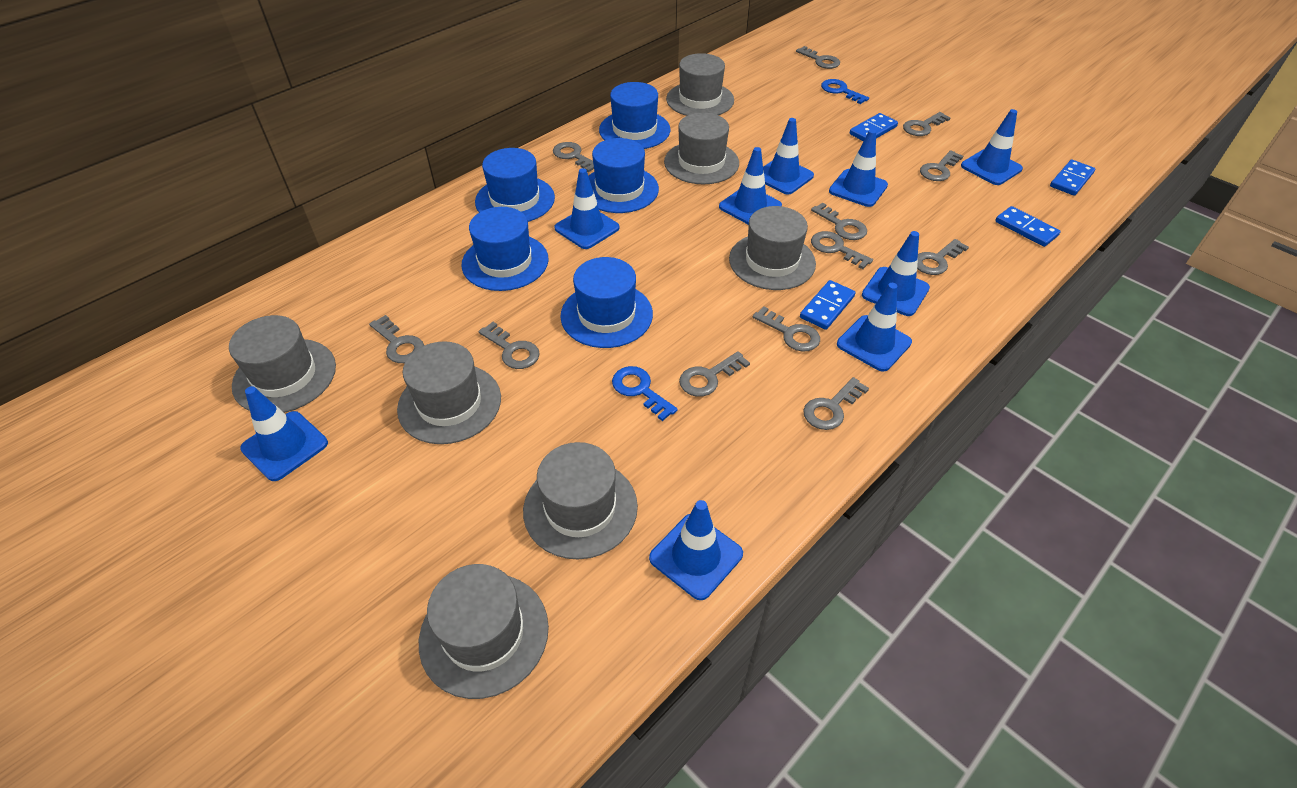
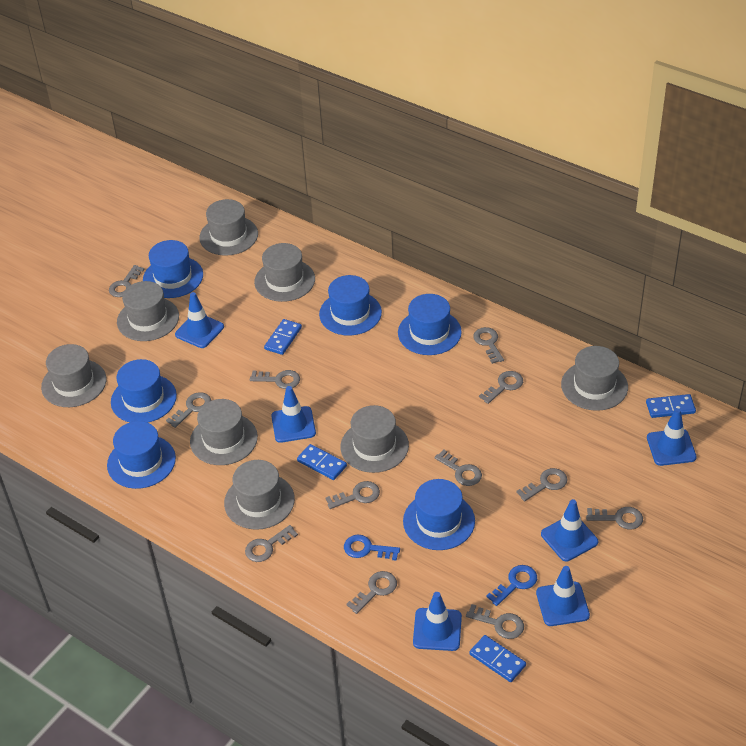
blue hat: [462,207,549,291] [475,148,555,222] [560,257,653,348] [589,138,659,213] [599,82,670,149] = 5 -> [107,421,176,489] [111,359,177,423] [143,240,203,298] [319,275,382,336] [398,294,462,355] [403,479,475,550] = 6
blue traffic cone: [240,386,328,481] [554,168,620,249] [649,500,743,600] [719,147,782,225] [763,118,814,194] [829,130,888,207] [837,283,912,372] [862,231,930,316] [961,109,1023,185] = 9 -> [175,292,224,348] [271,386,316,443] [413,592,462,651] [536,566,590,626] [541,499,598,561] [647,408,697,466] = 6
grey hat: [229,315,336,413] [397,341,501,444] [419,564,549,699] [523,442,638,559] [664,113,739,184] [666,53,734,116] [729,206,816,290] = 7 -> [41,344,106,407] [117,281,179,341] [190,399,258,465] [199,199,258,256] [224,460,295,530] [254,243,315,302] [340,405,409,473] [561,346,628,411] = 8

